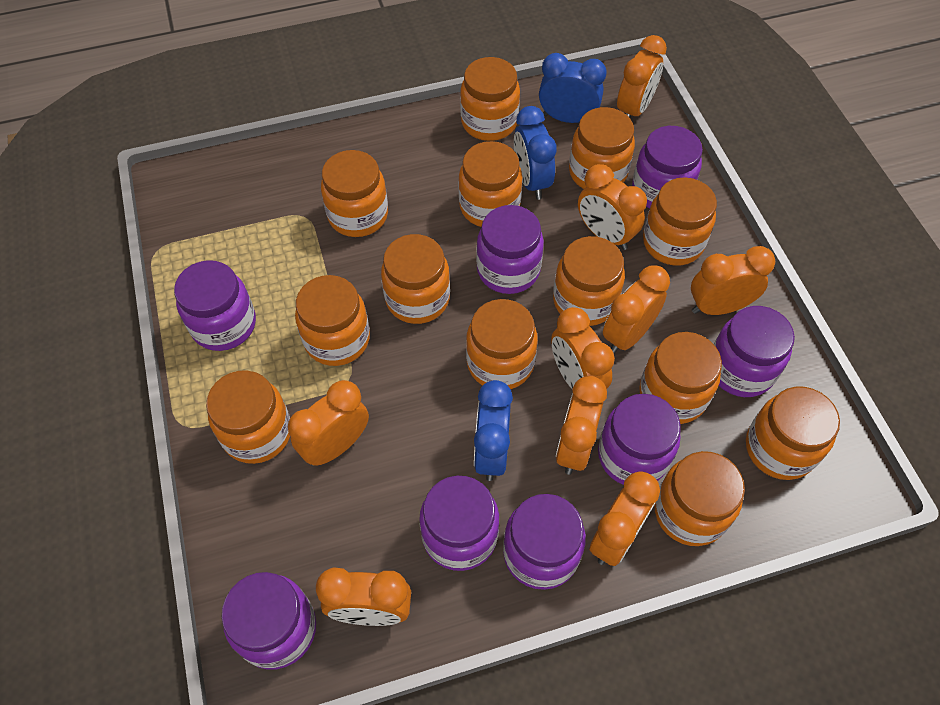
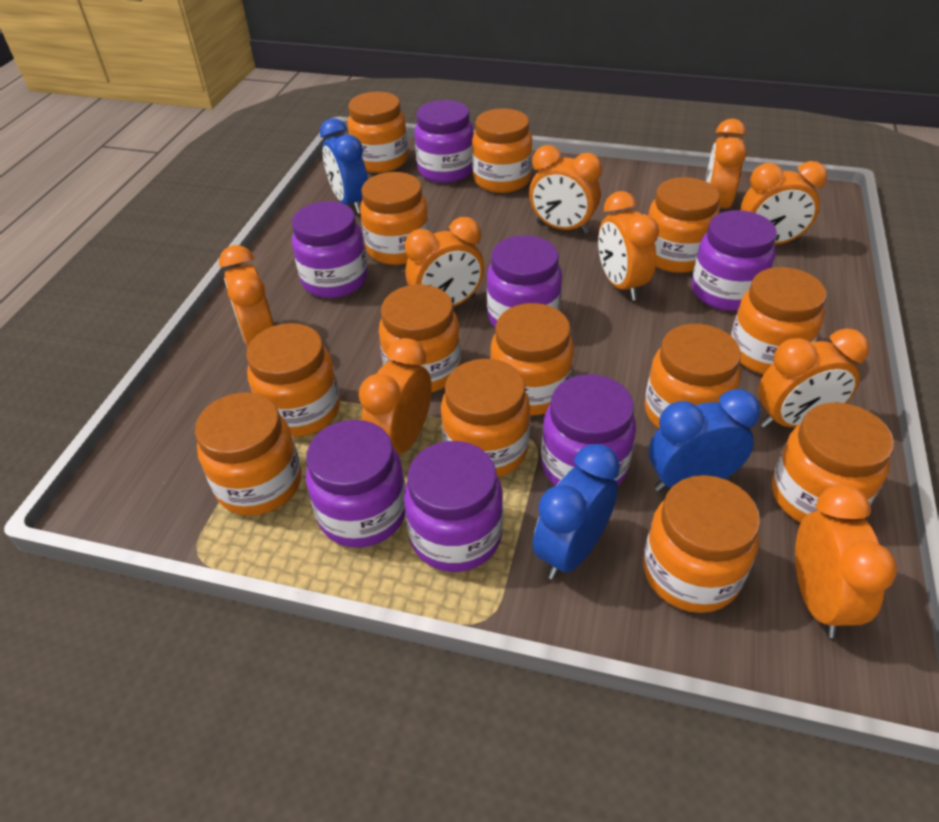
purple jar: [174,260,256,351] [221,572,316,670] [419,476,499,571] [476,205,544,294] [503,494,586,590] [598,394,681,485] [632,126,703,209] [714,306,795,397] = 8 -> [292,201,368,298] [306,420,405,548] [404,441,503,572] [414,100,473,183] [486,235,562,329] [541,374,636,486] [692,210,777,311] = 7

